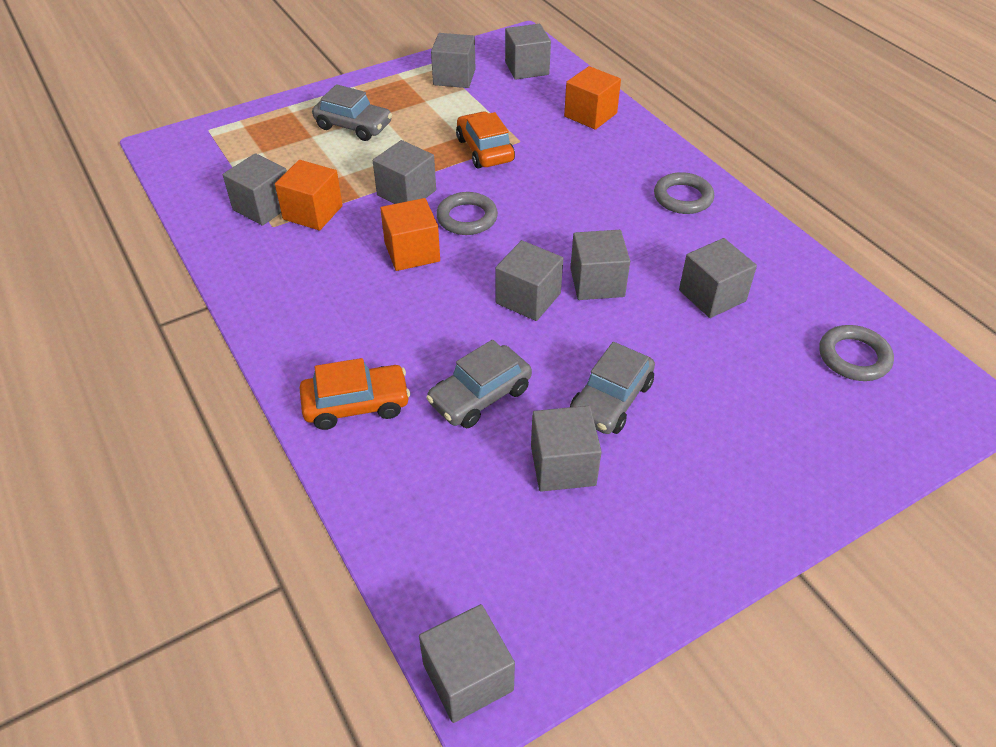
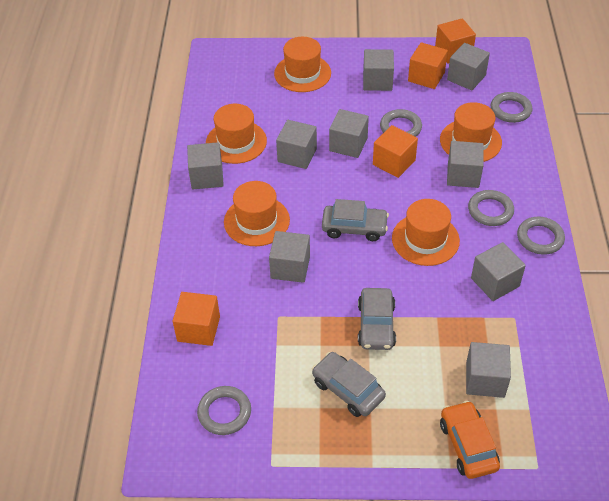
grey ring: [436,192,498,235] [654,172,714,214] [819,325,894,381] = 3 -> [197,386,251,435] [380,109,422,137] [468,190,514,226] [490,92,532,123] [517,217,565,255] = 5
orange car: [300,358,410,430] [456,111,515,168] = 2 -> [440,401,500,479] = 1
orange cube: [275,160,343,230] [380,198,440,271] [564,66,621,130] = 3 -> [173,292,220,346] [373,125,418,178] [408,42,448,89] [435,18,476,64] = 4
orange hat: none = 0 -> [206,104,267,164] [224,181,290,246] [274,37,331,92] [392,199,460,266] [440,102,502,162] = 5

